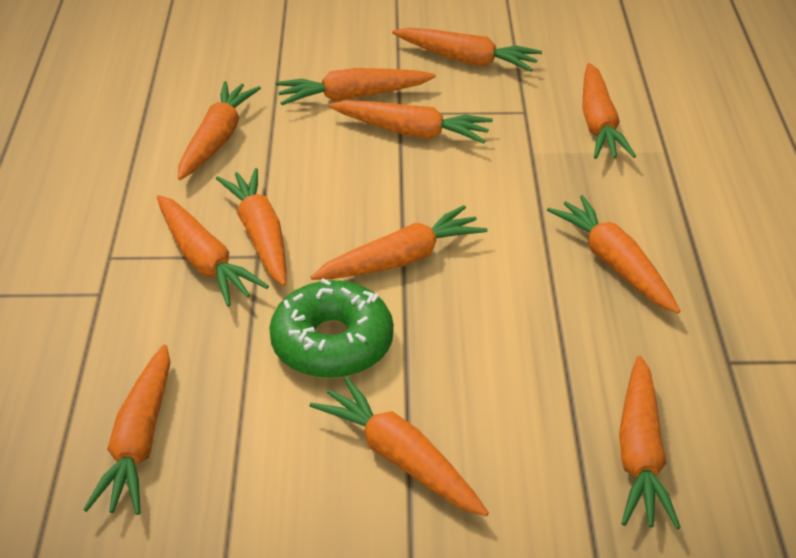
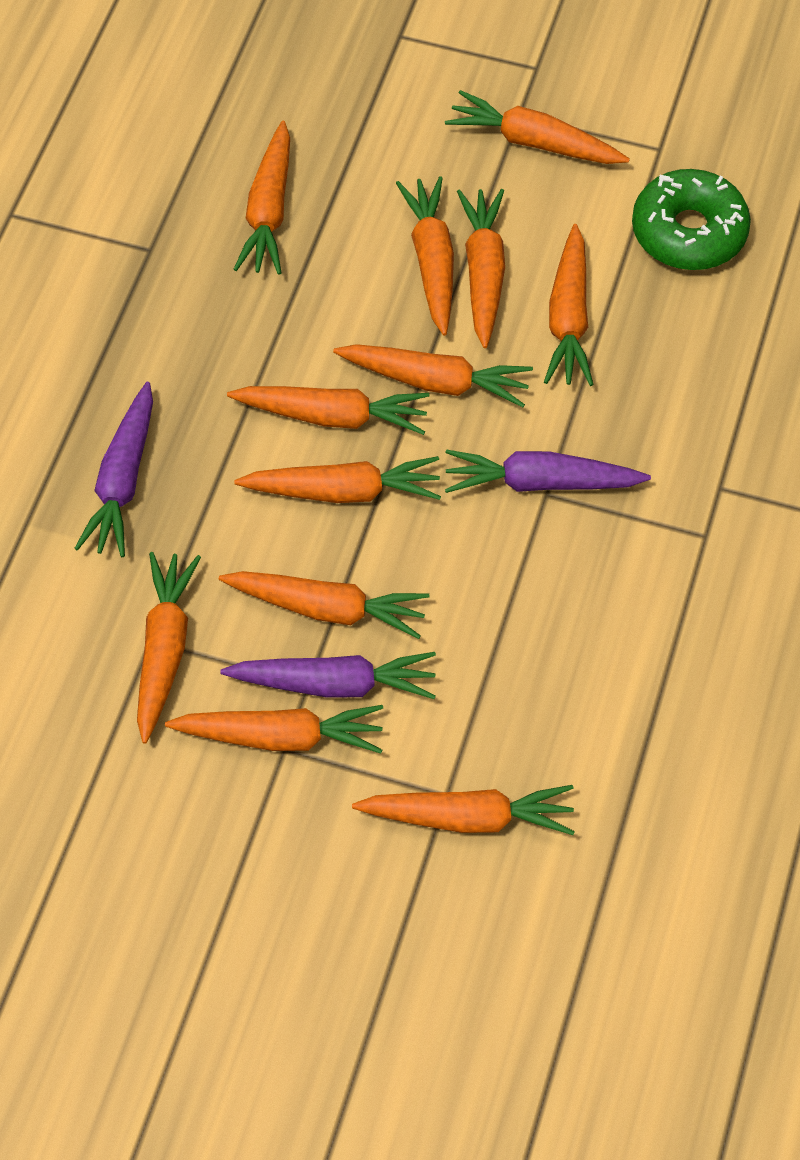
purple carrot: none = 0 -> [74,382,153,557] [220,652,436,699] [445,449,651,493] = 3

